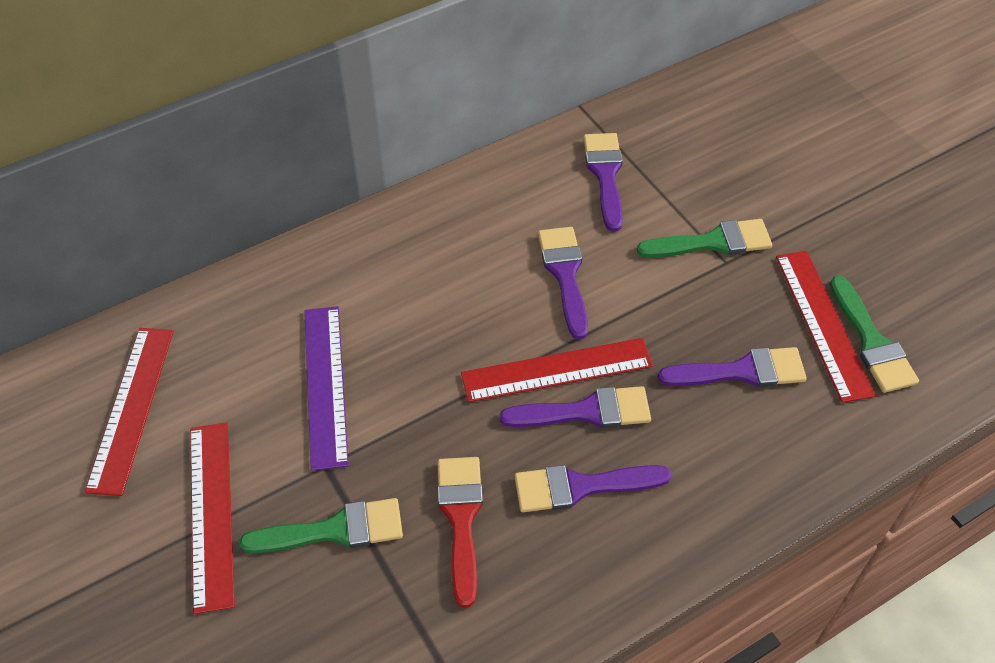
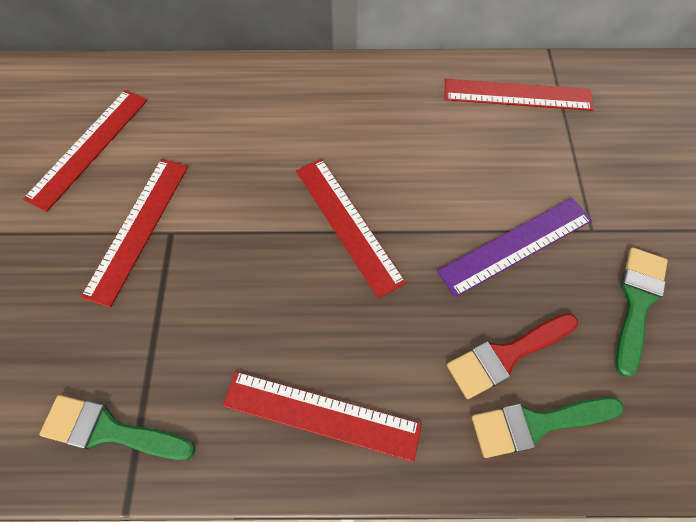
purple brush: [500,386,651,428] [514,465,671,512] [538,227,588,340] [583,133,623,232] [658,347,807,387] = 5 -> none = 0
red ruler: [85,328,174,496] [190,422,235,614] [461,338,653,402] [776,251,876,403] = 4 -> [23,90,147,212] [81,159,188,308] [223,371,422,462] [296,159,406,299] [444,79,594,111] = 5

